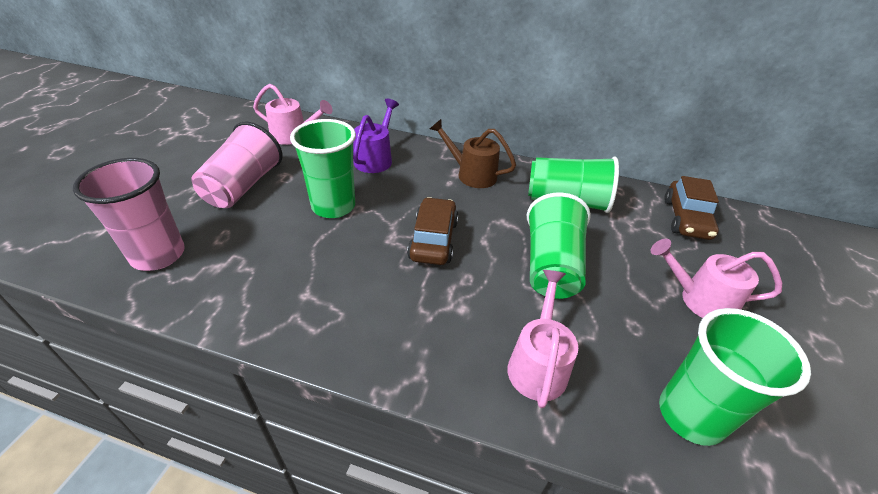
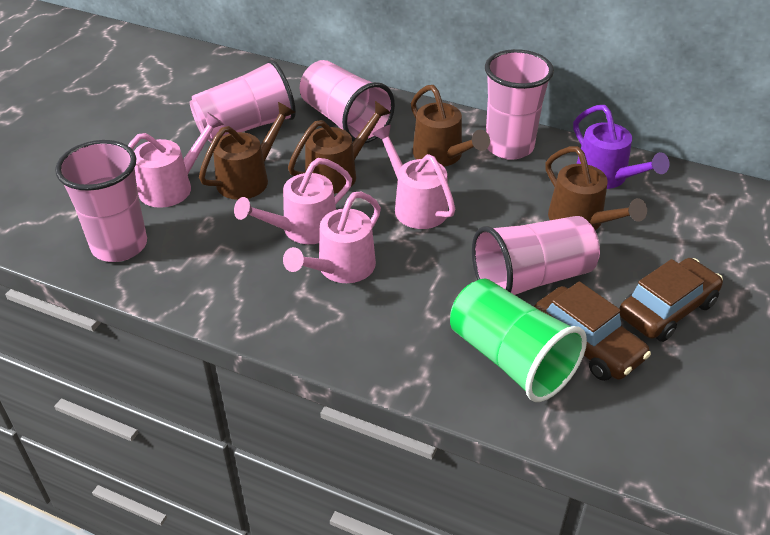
brown watering can: [430,119,516,188] = 1 -> [199,102,296,200] [288,101,391,194] [411,85,490,167] [545,146,647,230] = 4
green cup: [290,119,356,218] [527,192,591,299] [528,156,619,213] [659,308,811,446] = 4 -> [450,279,587,402] = 1
pink cup: [73,158,185,271] [191,122,283,208] = 2 -> [55,140,147,262] [190,60,296,142] [300,60,395,143] [472,216,600,295] [485,49,554,160] = 5
pink watering can: [253,84,333,145] [508,270,578,408] [651,239,782,318] = 3 -> [128,112,224,208] [234,158,352,244] [283,192,381,283] [372,125,455,229] = 4

